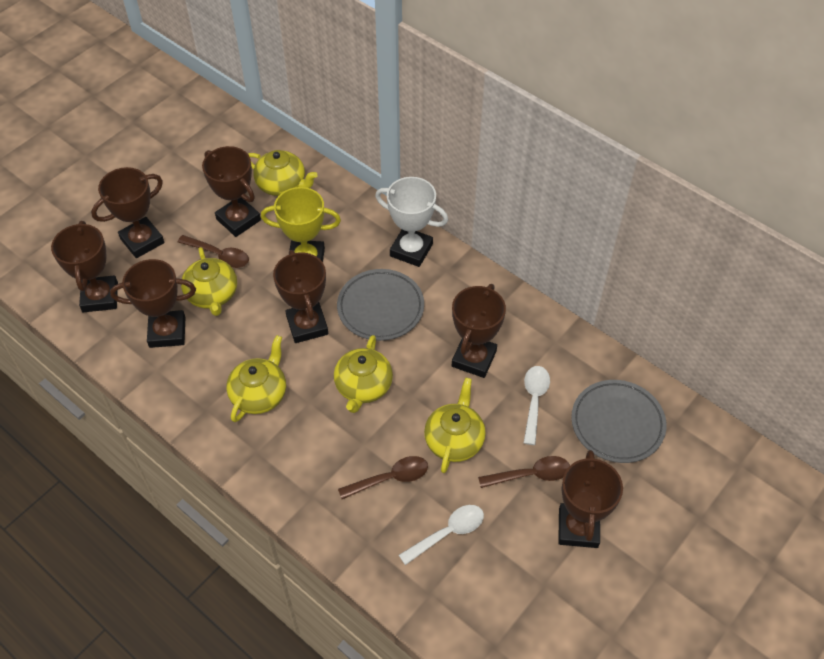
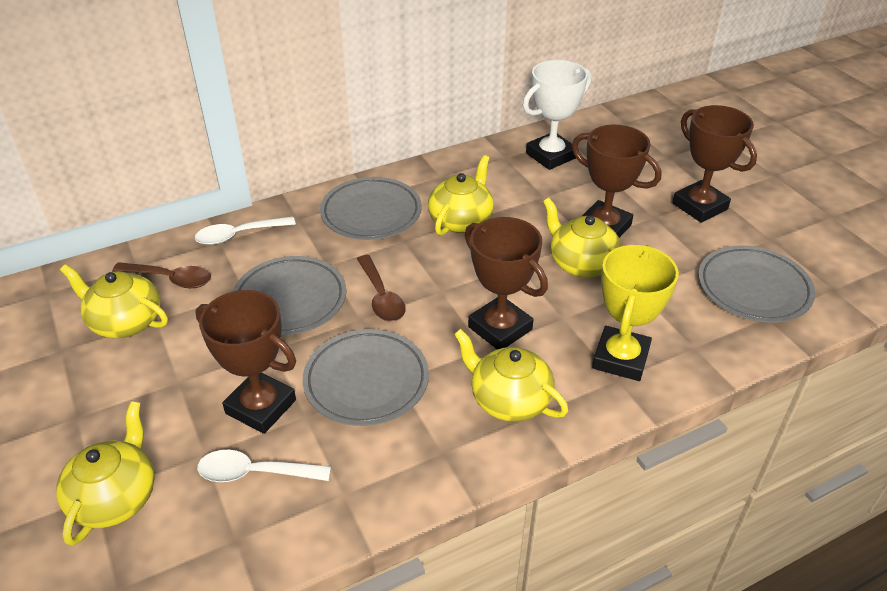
brown spoon: [178,235,249,268] [338,456,428,499] [478,456,570,488] = 3 -> [112,262,211,288] [357,255,406,322] = 2
brown trophy: [51,221,118,312] [91,167,164,258] [110,259,196,348] [202,146,261,237] [273,250,328,343] [452,284,506,378] [558,450,623,548] = 7 -> [195,290,296,434] [465,217,548,349] [572,125,661,238] [672,105,757,223] = 4
grey plate: [337,269,424,341] [571,380,666,463] = 2 -> [232,256,346,335] [303,329,429,426] [320,177,422,240] [698,245,815,323] = 4

